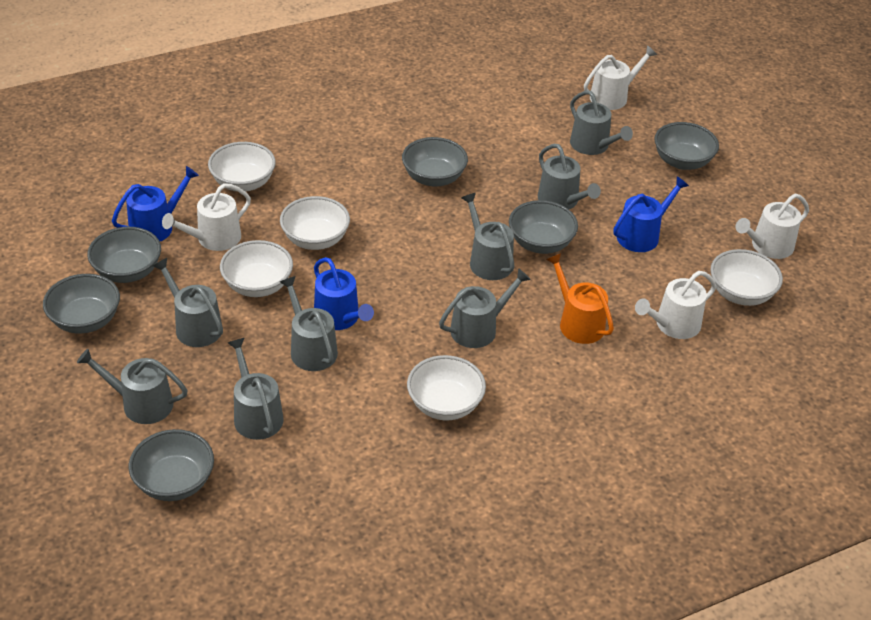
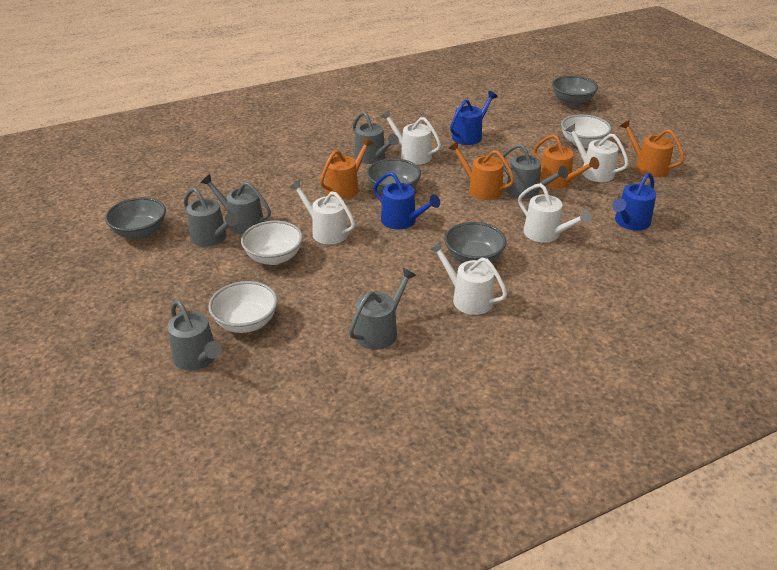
grey bowl: [43,274,120,334] [87,227,161,283] [129,429,214,501] [402,137,468,186] [509,200,578,254] [654,122,719,170] = 6 -> [105,197,166,240] [367,158,421,193] [445,222,506,263] [552,76,598,106] = 4
grey watering can: [77,349,187,424] [153,258,223,347] [228,338,283,440] [280,276,338,371] [439,268,531,348] [461,193,515,280] [538,144,601,209] [570,90,633,155] = 8 -> [168,300,222,371] [184,187,238,247] [201,174,271,235] [349,268,416,350] [353,112,399,164] [500,144,568,199] = 6
orange watering can: [546,253,614,344] = 1 -> [320,137,373,199] [448,141,515,200] [534,134,599,189] [620,119,684,177] = 4
white bowl: [208,142,276,192] [220,240,293,297] [280,196,350,250] [407,355,486,420] [710,249,783,306] = 5 -> [208,281,278,333] [241,220,303,265] [561,114,611,148] = 3
white watering can: [162,183,251,251] [584,45,657,110] [635,271,716,339] [736,194,809,259] = 4 -> [289,180,355,244] [381,110,441,165] [429,241,507,315] [518,183,591,242] [565,124,629,182] = 5

